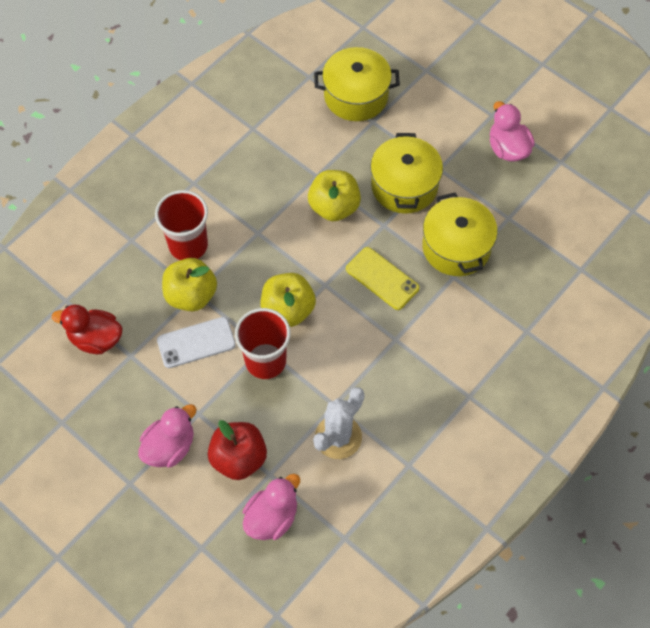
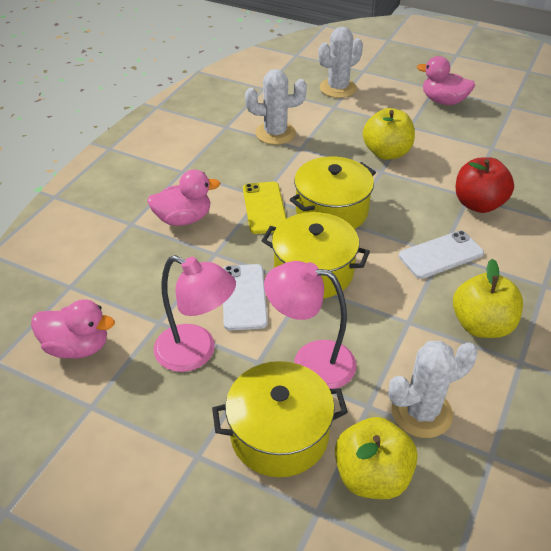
pink lamp: none = 0 -> [154,255,236,372] [264,261,356,389] = 2
red cup: [155,190,208,260] [235,308,291,379] = 2 -> none = 0
red duck: [52,305,123,354] = 1 -> none = 0
white cactus: [313,387,365,459] = 1 -> [245,69,307,145] [318,27,363,98] [388,341,477,438] = 3
white phone: [157,317,236,368] = 1 -> [223,264,268,330] [399,230,484,279] = 2

